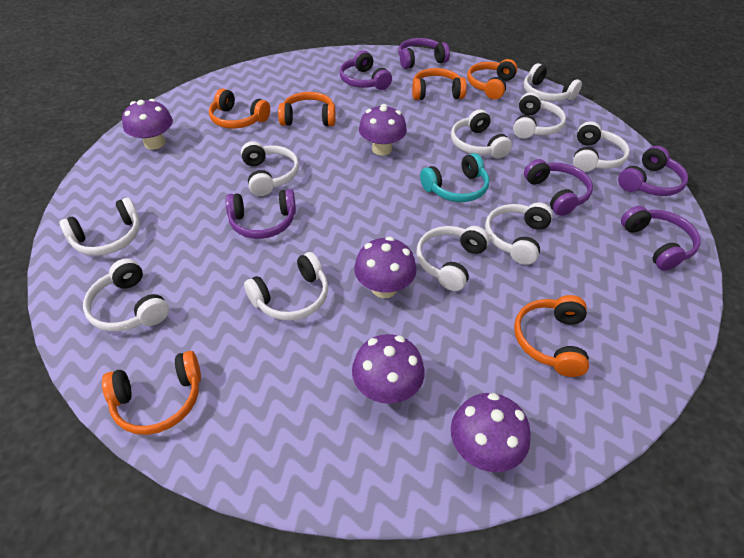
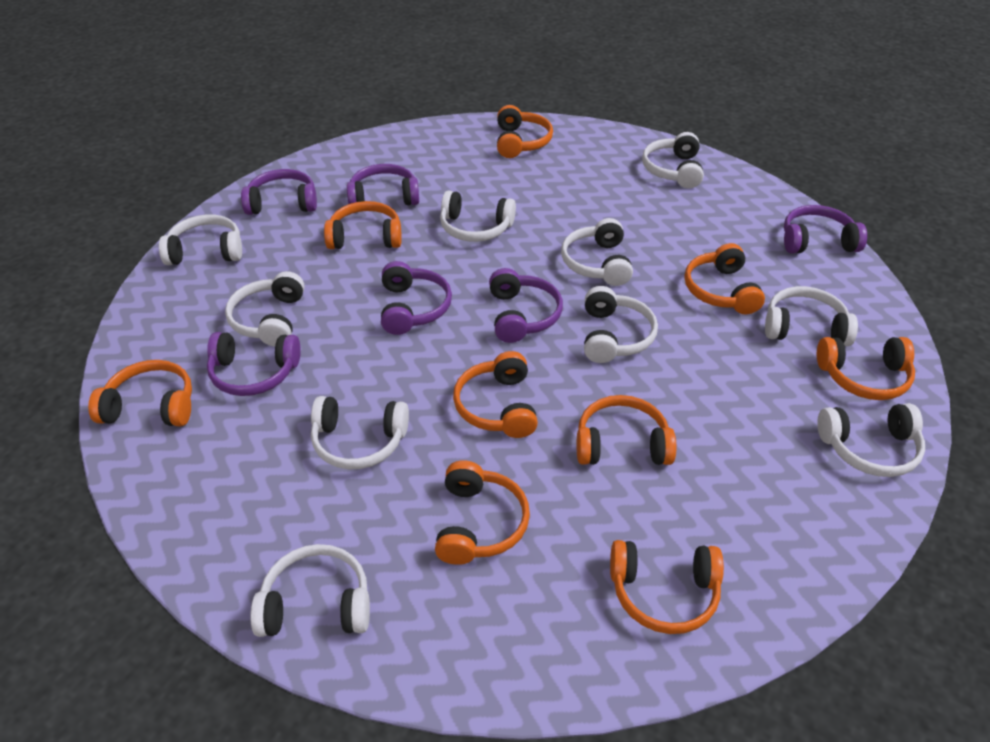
orange headphones: [102,351,201,435] [209,89,270,129] [278,92,336,126] [412,68,467,100] [467,59,518,99] [514,295,589,377] = 6 -> [88,360,192,426] [324,201,402,249] [435,460,530,565] [453,351,538,438] [497,105,553,158] [577,395,676,465] [610,540,724,634] [684,243,765,314] [817,337,915,400] = 9
purple mushroom: [122,99,173,150] [352,334,425,404] [354,237,417,298] [359,104,407,155] [451,393,531,472] = 5 -> none = 0
turquoise headphones: [420,153,489,202] = 1 -> none = 0

